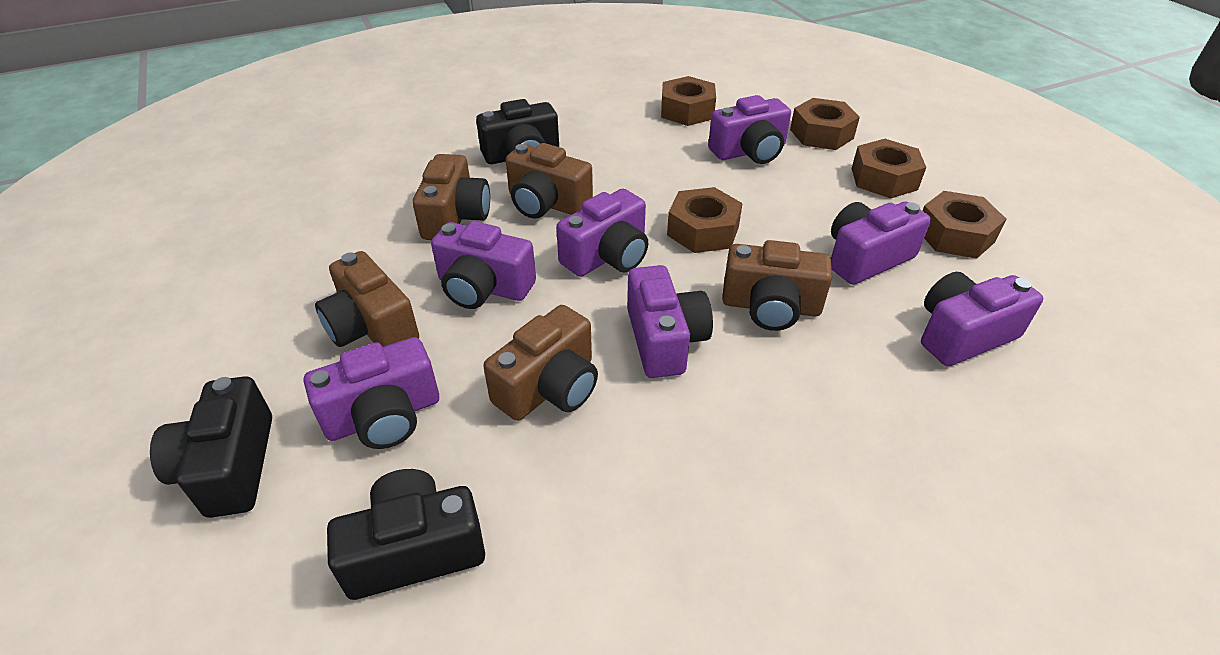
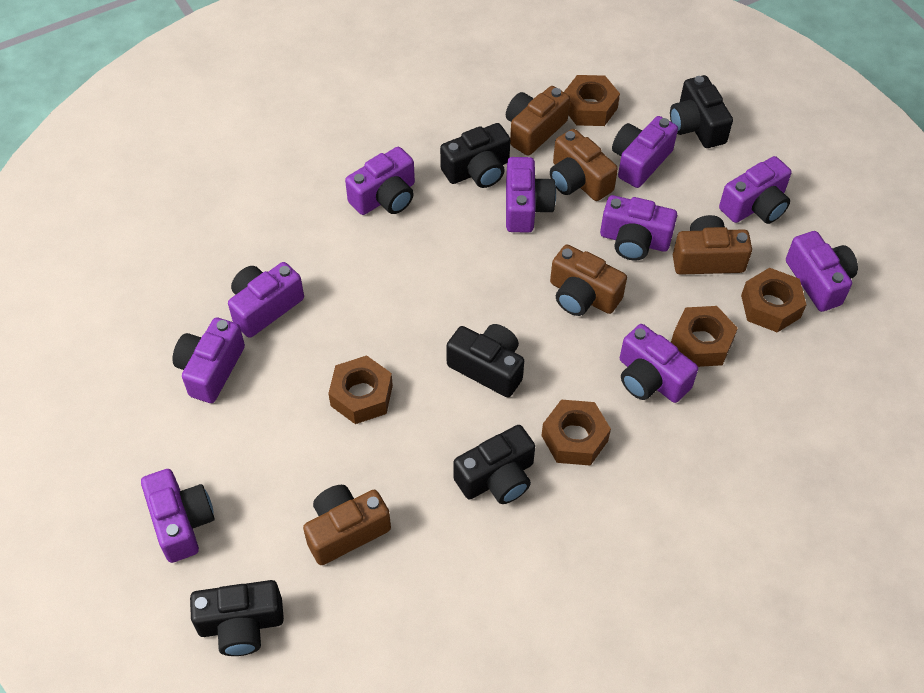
black camera: [150,376,272,518] [327,469,485,600] [476,99,559,164] = 3 -> [190,580,284,656] [440,123,510,188] [446,324,524,398] [454,425,535,504] [670,75,733,148] = 5
purple camera: [304,337,439,449] [431,221,536,309] [556,189,648,277] [627,265,713,378] [708,95,791,164] [831,202,931,285] [921,272,1043,366] = 7 -> [141,469,215,563] [173,318,245,403] [228,262,304,338] [345,147,415,215] [506,157,556,233] [600,195,677,261] [612,116,678,188] [620,324,698,403] [719,156,792,224] [786,231,858,312] = 10

